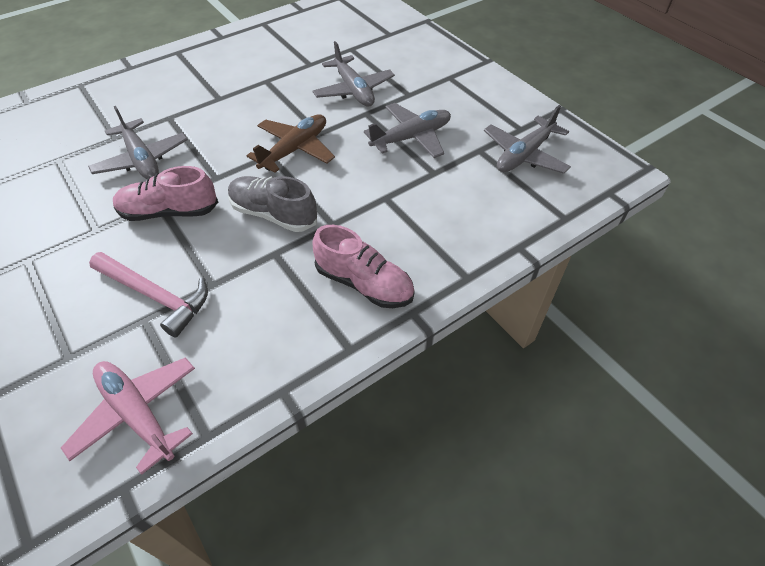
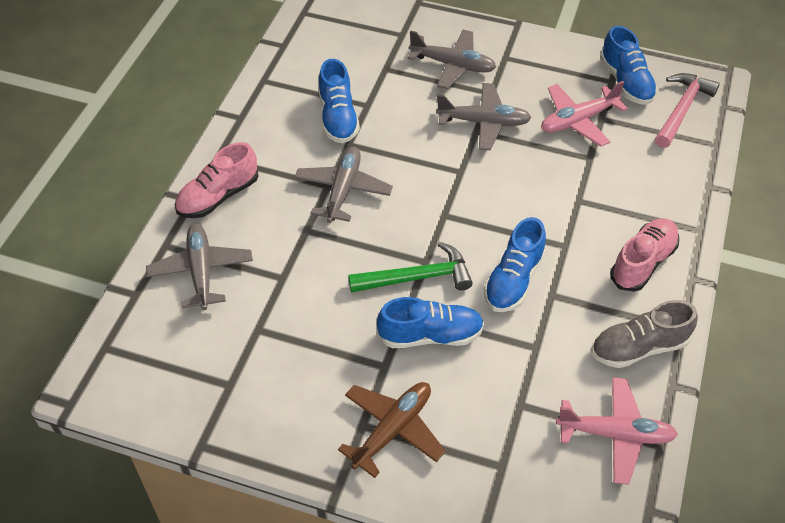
blue shoe: none = 0 -> [318,59,360,143] [377,297,484,348] [484,217,546,312] [600,26,657,105] = 4
green hammer: none = 0 -> [348,242,473,293] = 1
pink plane: [61,357,195,475] = 1 -> [541,81,628,147] [556,377,678,485] = 2

